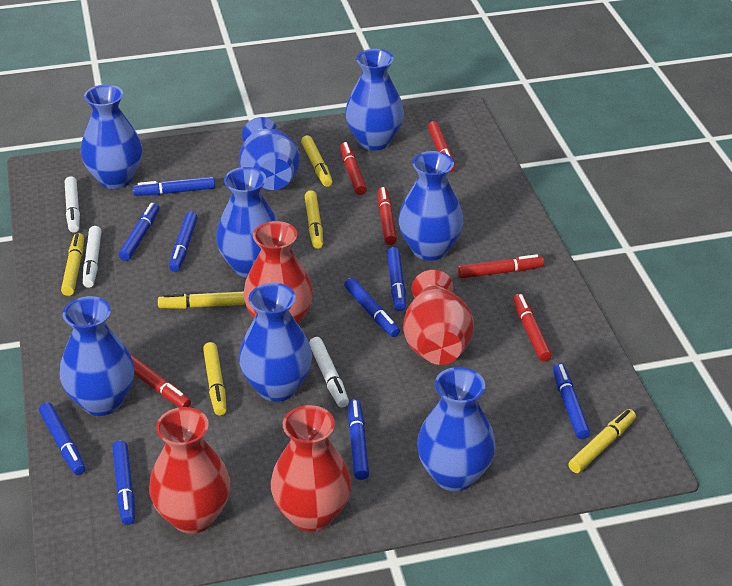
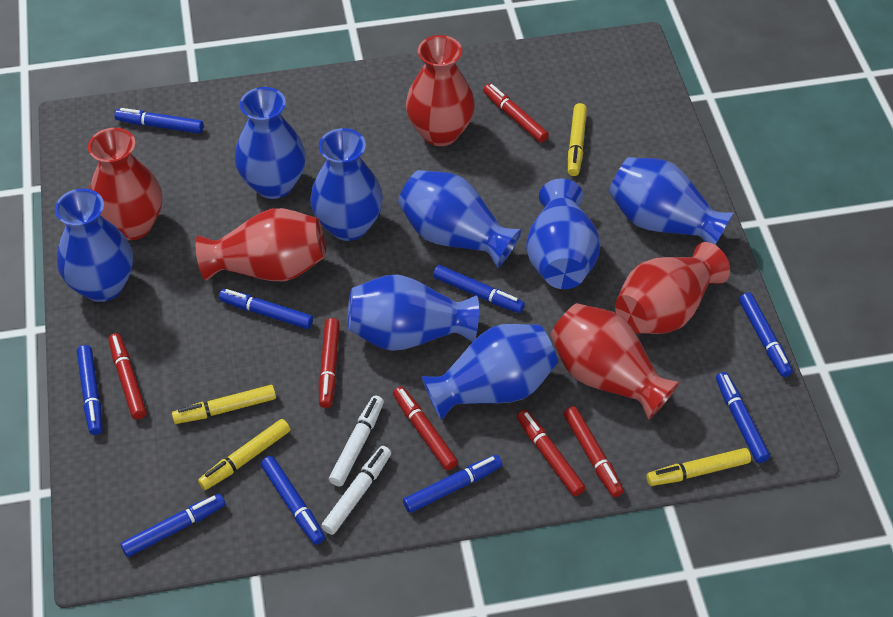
red vase: [149,407,230,534] [243,221,313,325] [271,405,351,532] [403,270,474,365] = 4 -> [88,128,162,240] [196,208,326,281] [406,35,475,146] [550,303,679,420] [615,242,730,334] = 5
white marker: [65,176,80,233] [83,226,102,288] [309,337,349,408] = 3 -> [321,446,391,535] [329,396,384,486] = 2
yellow marker: [61,233,84,296] [158,292,246,309] [203,342,227,416] [301,136,333,187] [305,190,323,249] [568,409,636,473] = 6 -> [172,385,276,424] [198,419,290,490] [568,103,587,176] [647,448,751,486] = 4

